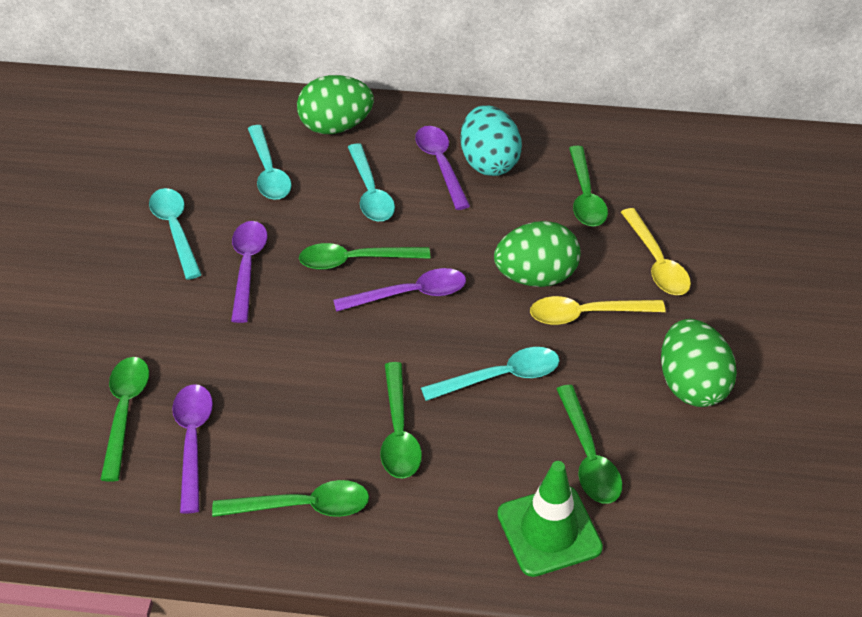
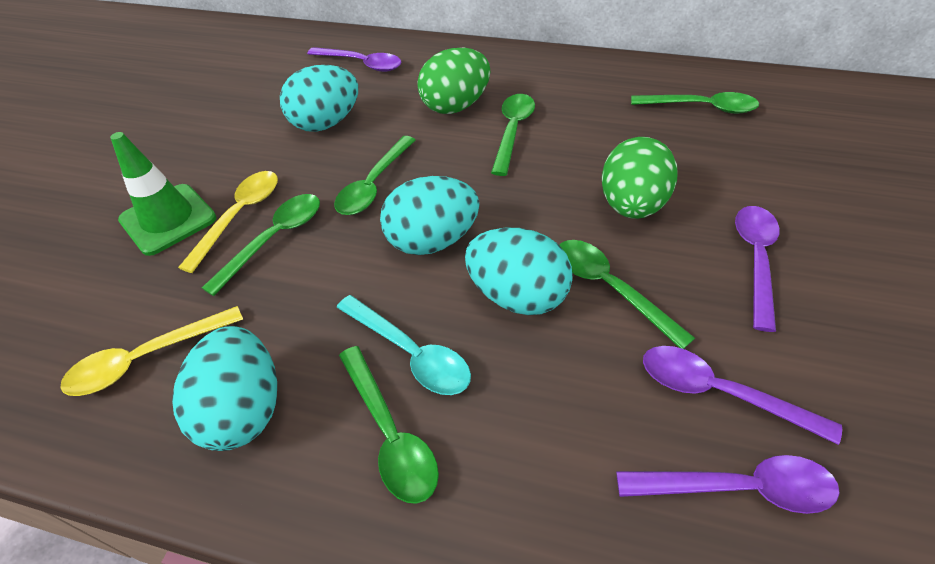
green egg: [297,75,374,134] [494,221,581,287] [661,319,737,407] = 3 -> [417,48,490,114] [602,137,678,219] = 2
turquoise egg: [461,105,522,176] = 1 -> [172,326,277,451] [280,65,358,132] [380,176,479,255] [465,228,573,315] = 4
turquoise spoon: [149,188,202,280] [248,125,292,200] [348,143,395,222] [421,347,559,401] = 4 -> [336,295,471,395] = 1

